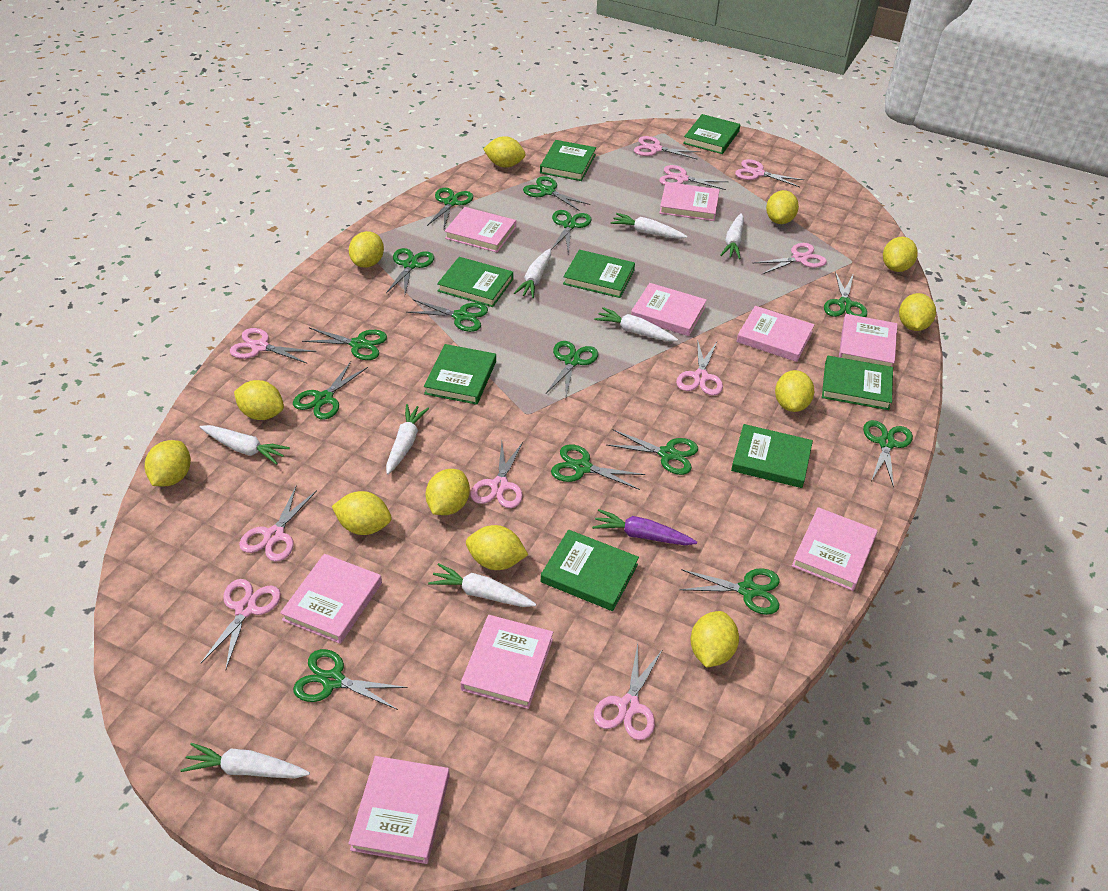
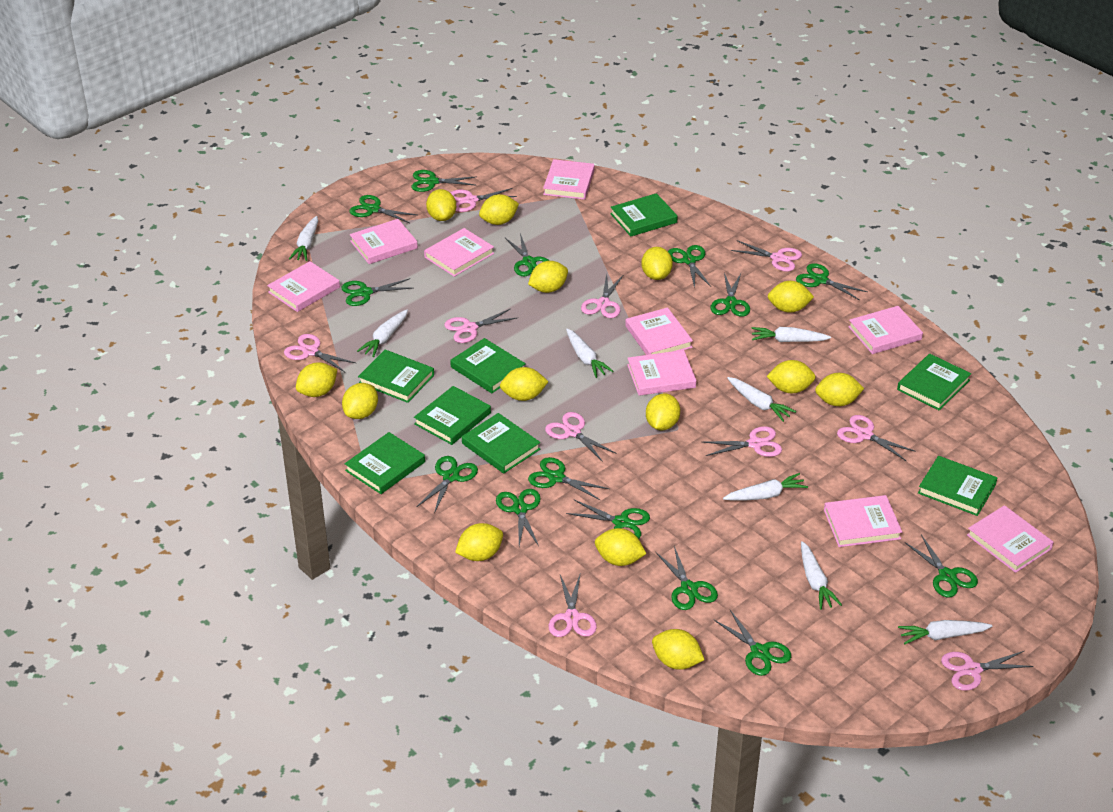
purple carrot: [592,509,697,545] = 1 -> none = 0
yellow lemon: [145,440,191,486] [234,380,284,420] [332,491,392,535] [349,231,384,268] [426,469,470,515] [466,525,528,570] [483,136,526,168] [691,611,739,668] [766,190,799,224] [775,370,815,412] [883,237,918,272] [899,293,936,331] = 12 -> [296,362,337,397] [342,383,378,419] [426,189,456,221] [455,523,503,561] [479,194,519,225] [500,367,549,401] [528,261,568,293] [595,528,647,566] [641,247,673,280] [646,393,680,431] [652,629,704,670] [767,360,815,393] [768,281,814,313] [815,373,864,406] = 14

